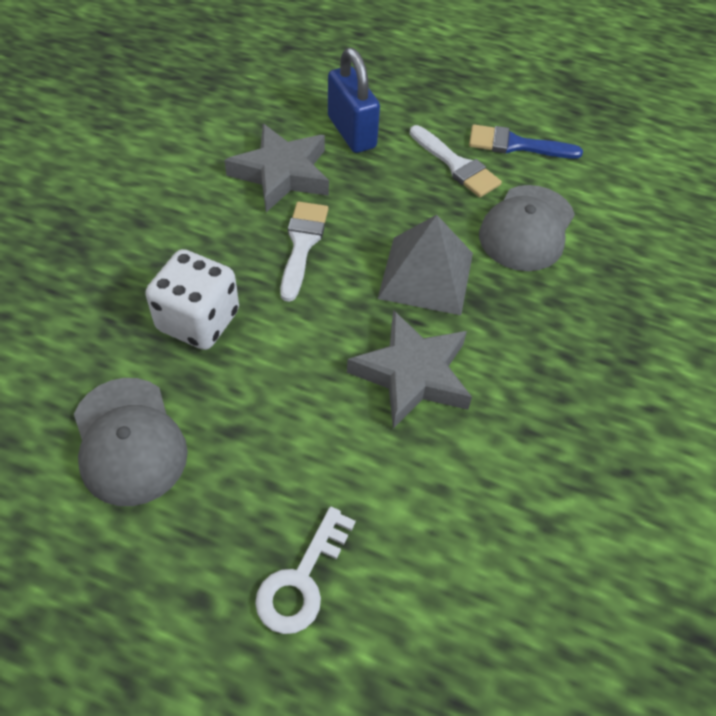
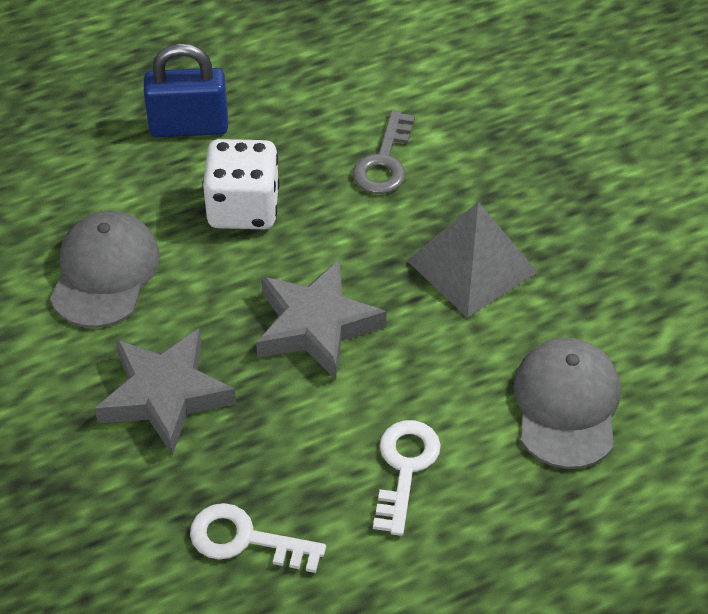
blue brush: [469,124,583,159] = 1 -> none = 0
grey key: none = 0 -> [352,110,415,194] = 1
white brush: [280,201,328,302] [410,125,502,198] = 2 -> none = 0
white key: [255,506,356,634] = 1 -> [190,503,326,573] [373,420,441,536] = 2

